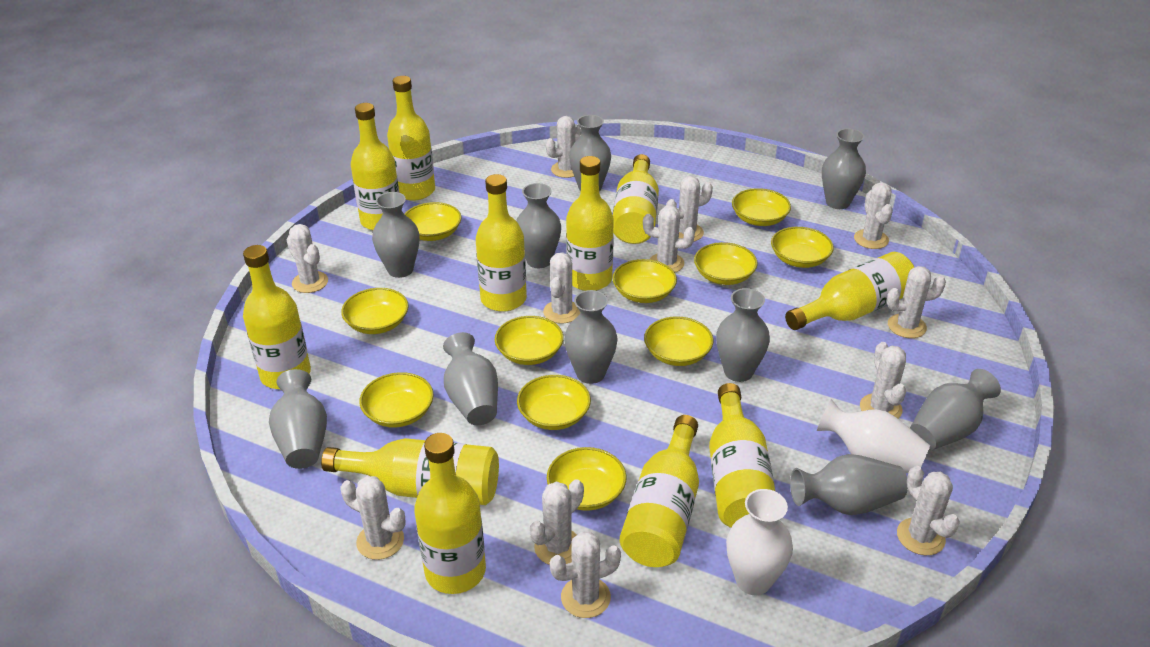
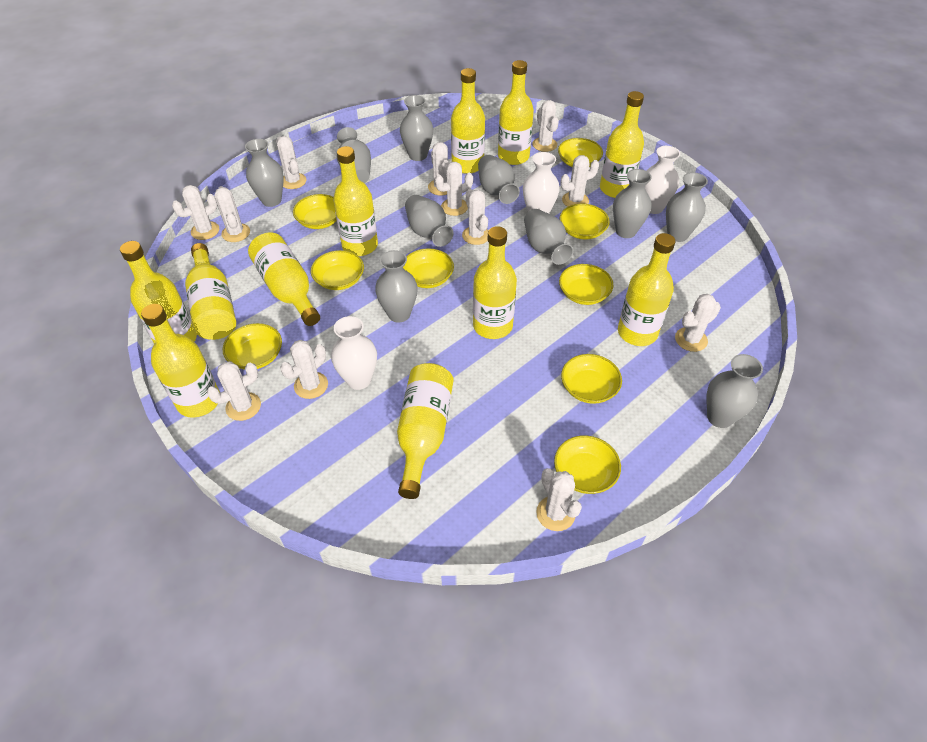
white vase: [726,489,793,595] [817,399,930,473] = 2 -> [331,316,377,390] [523,152,560,213] [645,146,680,214] = 3
yellow bowl: [341,288,409,334] [359,372,434,428] [405,202,461,241] [495,316,564,365] [517,375,591,430] [547,447,626,511] [612,259,677,303] [644,316,714,366] [694,242,758,285] [732,188,791,226] [771,227,834,268] = 11 -> [223,323,282,370] [293,194,337,229] [311,250,364,290] [403,248,454,288] [554,435,621,494] [558,138,603,167] [559,264,613,305] [560,204,610,239] [561,354,622,404] = 9

